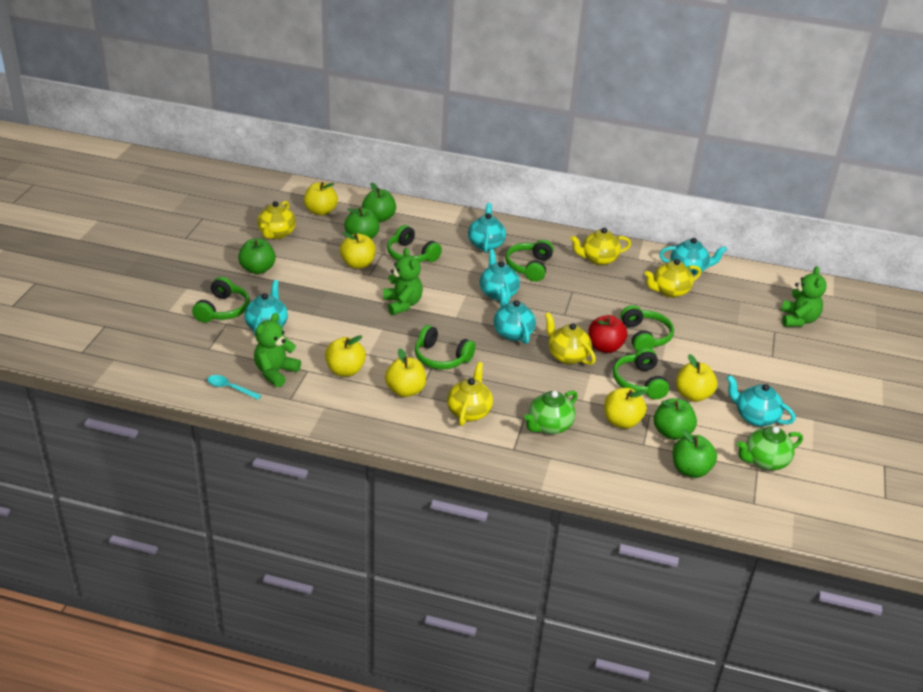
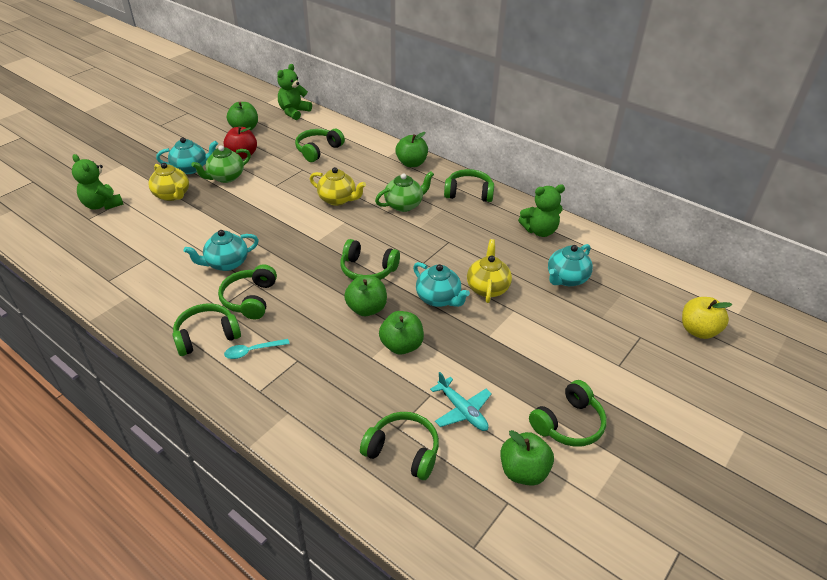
green headphones: [192,277,250,323] [387,225,442,262] [415,325,476,369] [505,240,554,282] [613,348,669,399] [621,305,674,351] = 6 -> [172,303,241,356] [218,265,277,319] [295,129,345,162] [340,239,400,280] [360,412,439,480] [444,169,494,202] [529,380,607,447] = 7
turquoise plane: none = 0 -> [430,372,492,431] = 1
turquoise teapot: [244,280,288,337] [468,203,506,253] [479,249,520,302] [494,287,536,344] [659,238,727,275] [727,375,796,427] = 6 -> [156,137,218,174] [184,230,259,271] [413,262,470,307] [548,244,593,286] = 4
yellow apple: [304,182,338,215] [325,335,366,376] [340,232,376,269] [385,348,426,397] [604,388,646,429] [676,354,717,402] = 6 -> [682,297,732,339] = 1
yellow teapot: [257,201,296,239] [447,362,493,426] [545,312,596,365] [570,228,631,265] [644,259,701,298] = 5 -> [148,163,189,201] [310,167,366,206] [467,239,512,303] = 3

